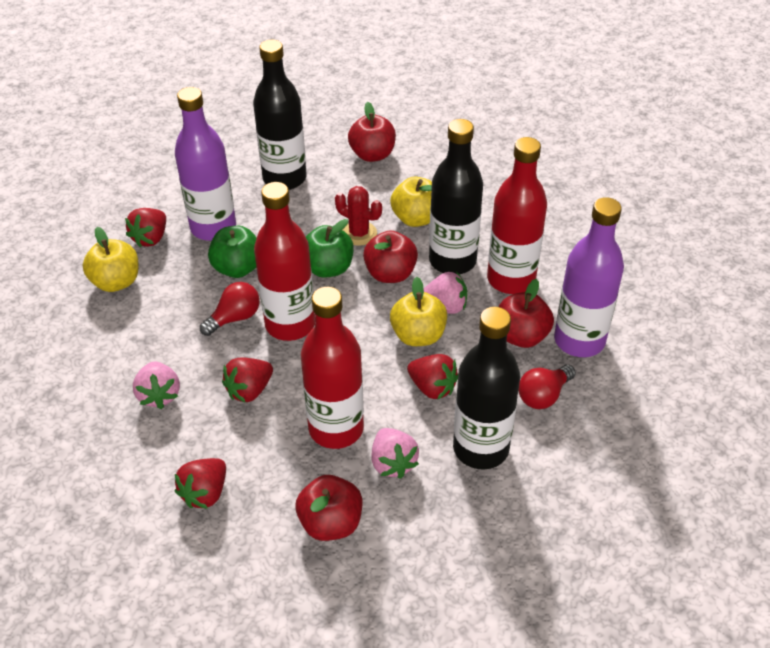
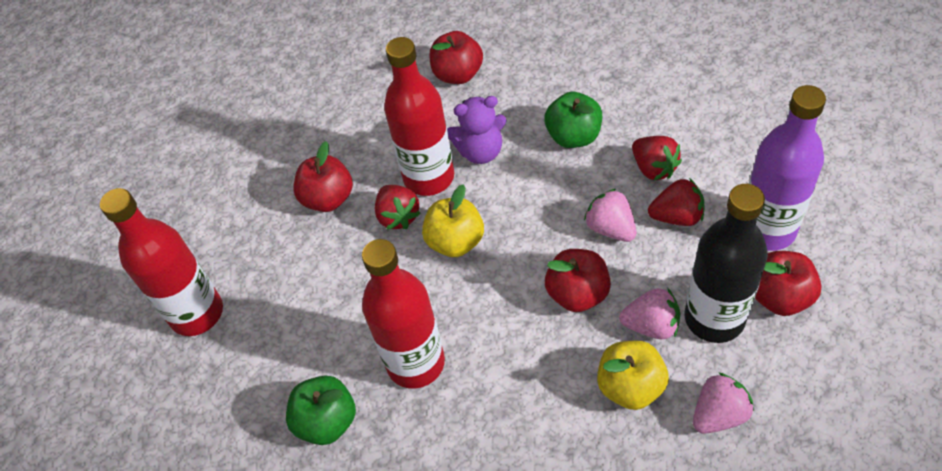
black bottle: [253,40,307,190] [429,119,483,274] [453,307,520,469] = 3 -> [685,184,768,343] = 1
purple bottle: [175,87,236,241] [554,197,624,357] = 2 -> [749,85,826,251] = 1
purple teddy bear: none = 0 -> [447,96,507,164] = 1
red cactus: [335,186,382,246] = 1 -> none = 0
red light bulb: [200,282,260,336] [518,365,576,409] = 2 -> none = 0
red strawberry: [125,208,166,248] [175,458,226,509] [222,357,273,403] [407,354,458,400] = 4 -> [375,185,421,230] [632,136,682,180] [648,178,704,226] = 3
yellow apple: [83,227,138,292] [390,177,432,227] [390,277,447,346] = 3 -> [422,185,484,257] [597,341,669,410] = 2

